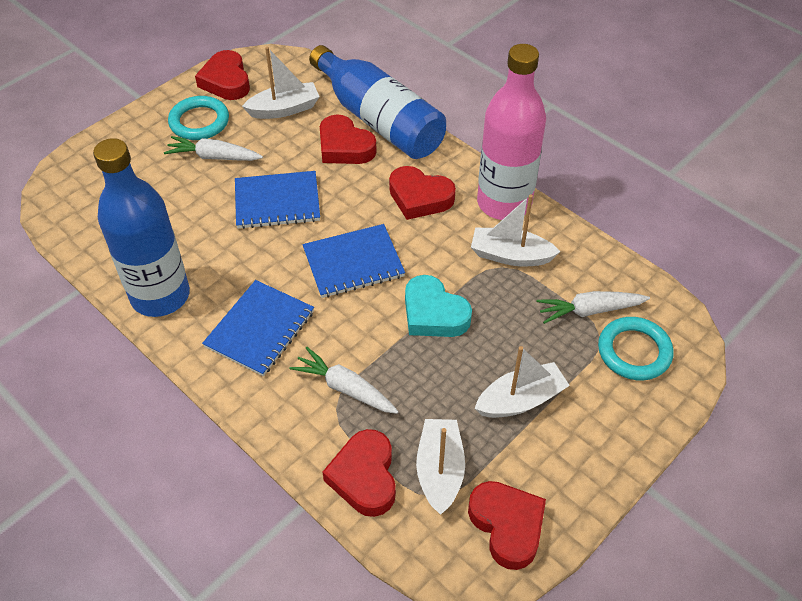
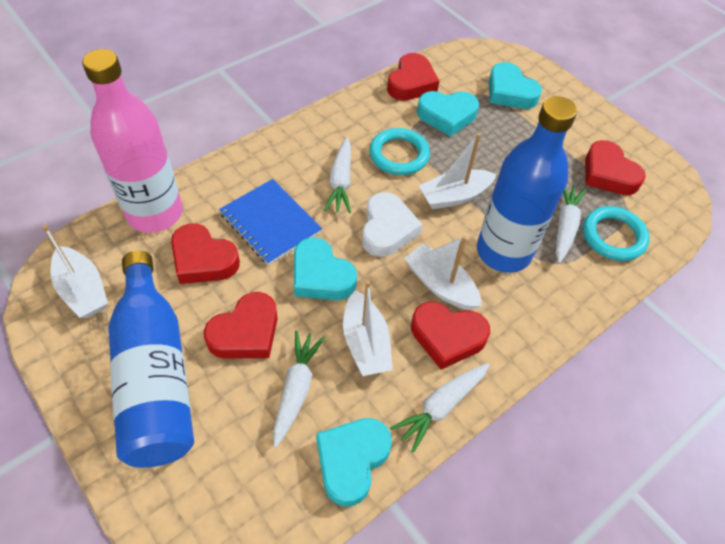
blue notebook: [202,280,314,376] [235,171,320,229] [302,224,405,298] = 3 -> [219,179,322,265] = 1
turquoise heart: [405,275,472,337] = 1 -> [294,237,357,300] [316,418,392,506] [417,91,479,137] [489,62,542,109] = 4
white carrot: [164,136,263,161] [290,347,399,414] [537,291,650,324] = 3 -> [273,331,325,447] [324,138,351,213] [390,363,489,453] [556,185,587,263] = 4
white heart: none = 0 -> [362,192,422,257] = 1

